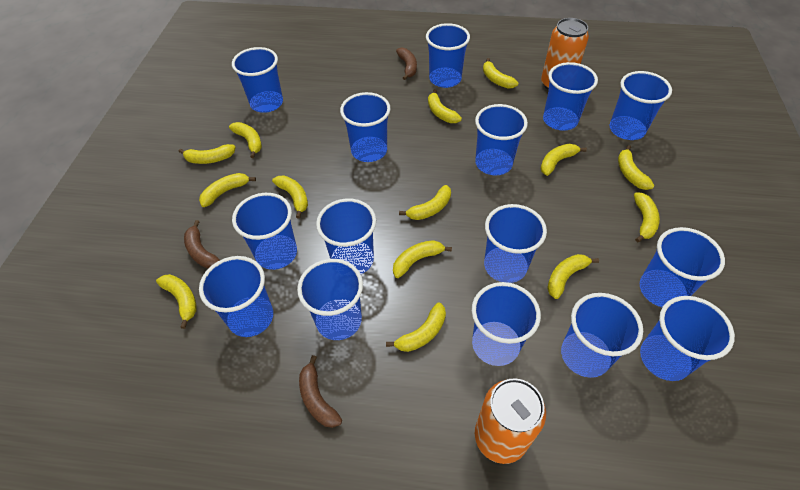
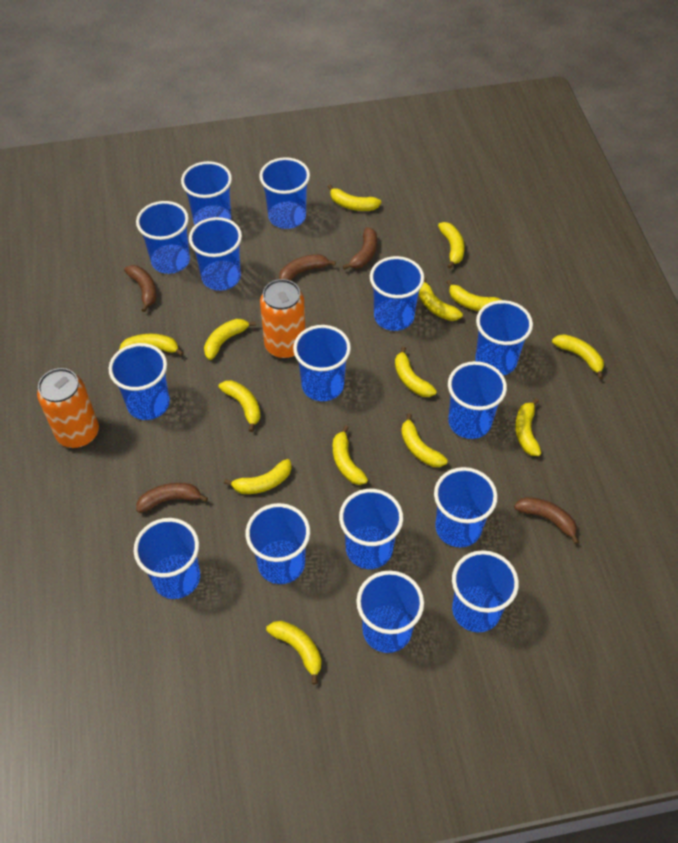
brown banana: [184,220,220,268] [299,355,342,428] [396,48,417,80] = 3 -> [124,265,157,312] [136,483,208,513] [279,254,336,281] [342,227,377,270] [514,497,579,544] = 5

